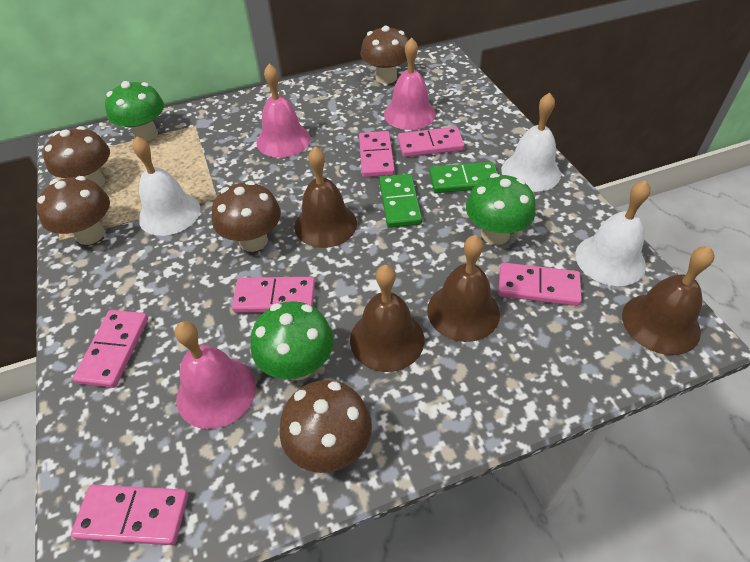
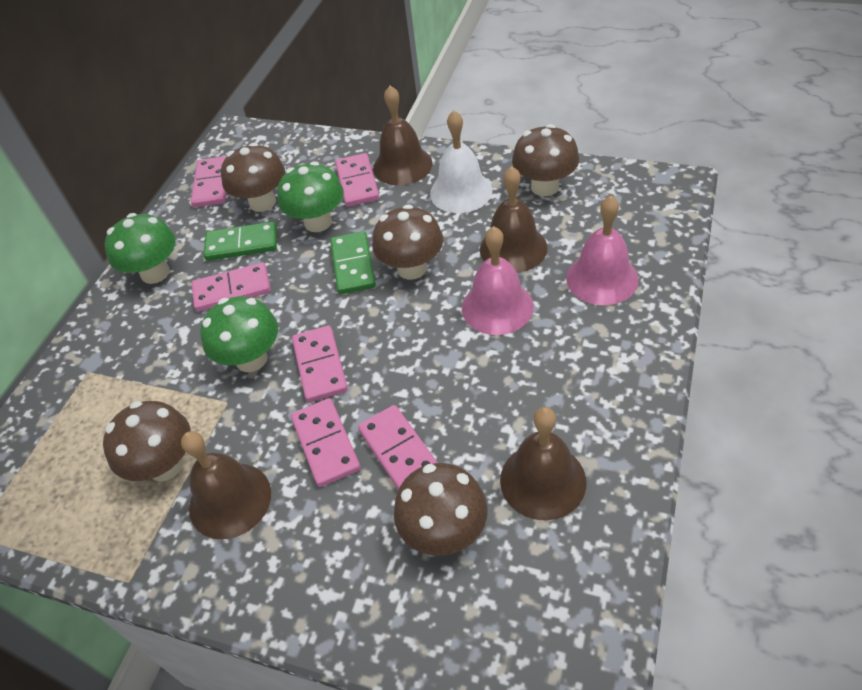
pink bell: [175,321,256,429] [256,64,311,158] [384,37,436,130] = 3 -> [462,226,534,335] [566,196,639,305] = 2
white bell: [132,136,200,236] [501,93,561,192] [575,180,650,286] = 3 -> [430,111,493,213] = 1

